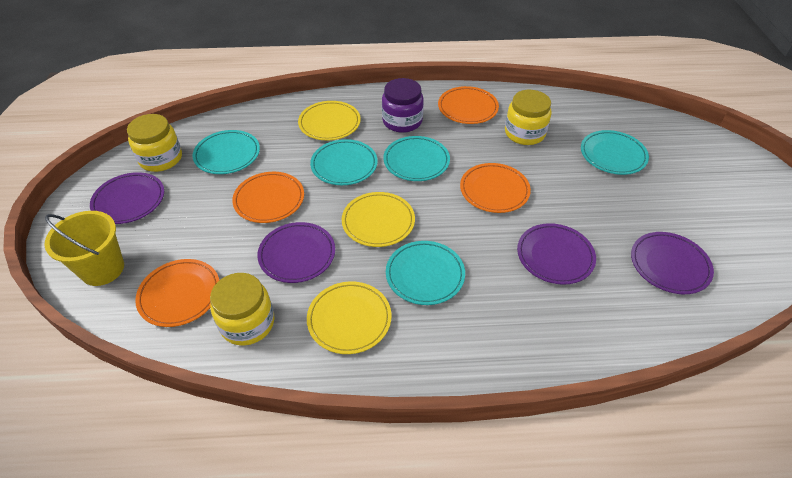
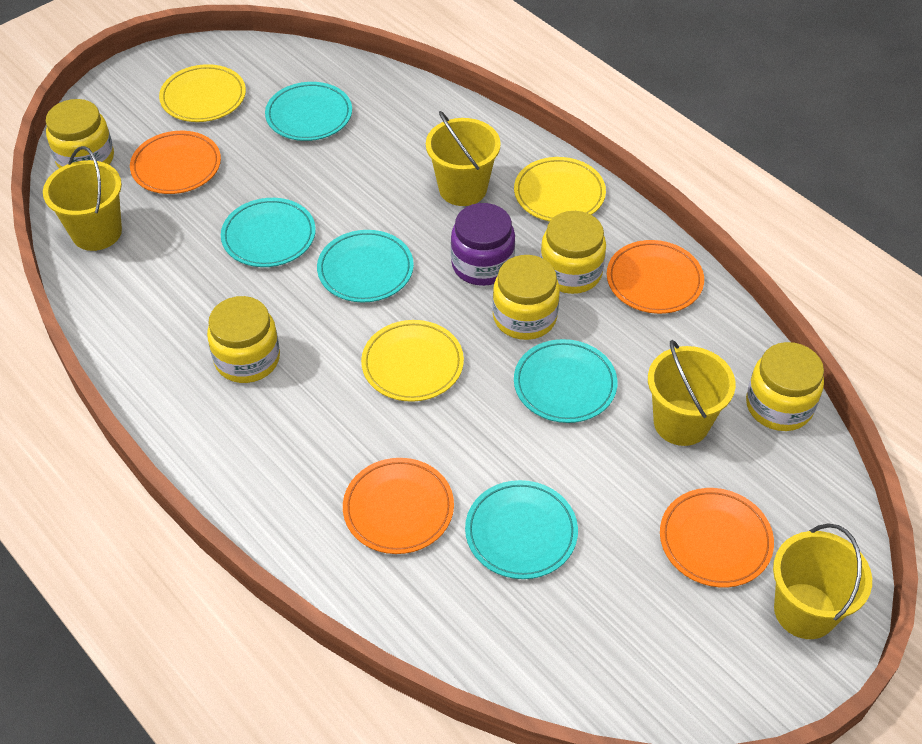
purple plate: [90,172,164,224] [257,222,335,283] [517,223,596,285] [631,232,714,294] = 4 -> none = 0
yellow bucket: [45,211,124,286] = 1 -> [43,146,122,251] [426,111,501,206] [648,340,736,446] [773,524,872,639] = 4
yellow jar: [127,114,182,172] [210,273,274,346] [505,90,552,145] = 3 -> [46,99,114,168] [207,296,280,383] [492,255,560,340] [540,211,606,294] [746,342,824,431] = 5

